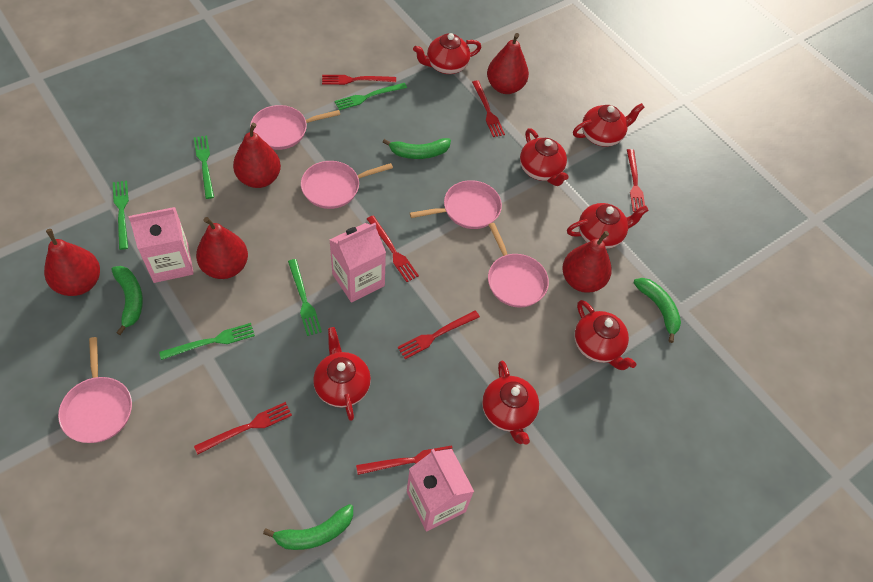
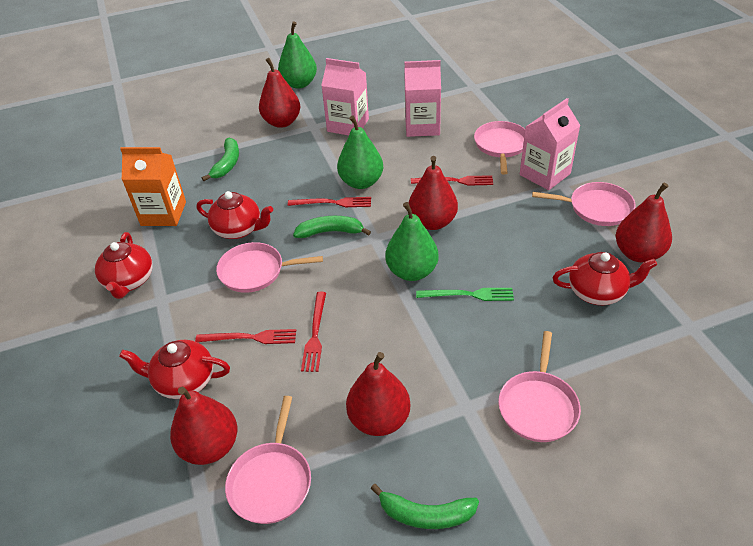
green banana: [111,266,143,335] [263,504,353,550] [383,138,451,159] [633,278,681,343] = 4 -> [202,138,239,181] [293,216,371,238] [370,484,479,529] = 3
green fork: [113,181,129,250] [159,323,255,360] [194,136,214,199] [288,259,322,336] [335,83,407,110] = 5 -> [416,288,514,301] = 1
green pear: none = 0 -> [278,21,317,89] [337,116,383,189] [385,202,439,281] = 3
orange carton: none = 0 -> [120,147,186,226] = 1
red fork: [194,402,292,455] [322,75,396,85] [356,446,453,475] [367,216,419,282] [397,310,480,359] [472,80,505,137] [627,149,645,212] = 7 -> [195,329,296,344] [288,197,371,207] [301,292,326,372] [411,175,493,186] = 4
red teapot: [313,327,371,421] [413,33,481,74] [482,360,539,445] [520,128,569,186] [567,203,649,249] [573,103,645,147] [574,300,636,370] = 7 -> [95,232,153,299] [119,340,230,399] [197,191,273,239] [552,252,657,305] = 4

